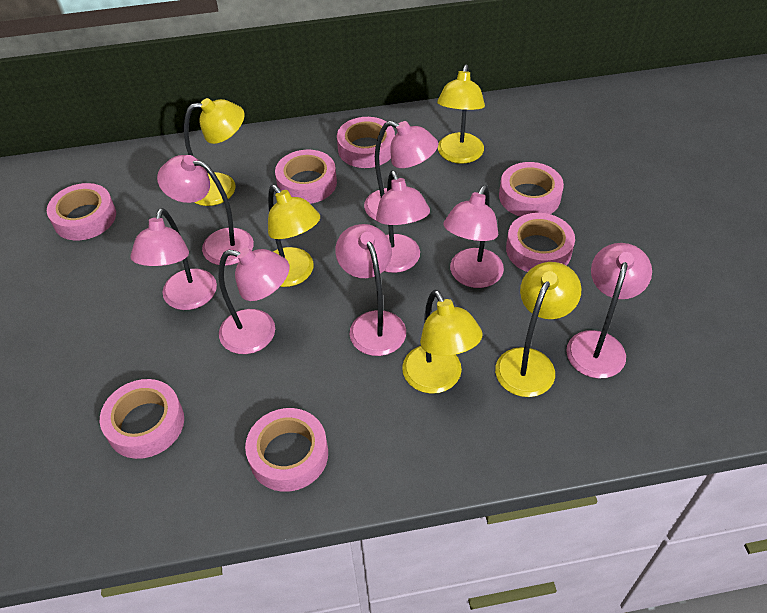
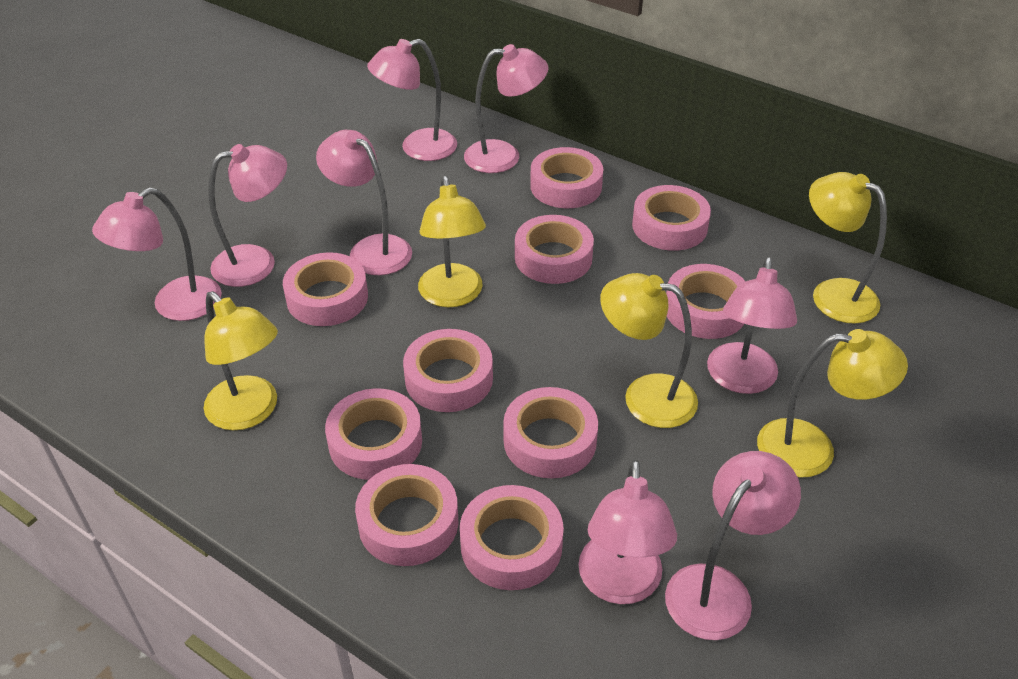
pink tape: [47,183,116,240] [100,379,184,459] [245,408,328,492] [275,150,337,204] [337,117,395,168] [499,162,564,217] [506,213,575,272] = 7 -> [283,252,368,326] [325,388,422,480] [355,464,458,566] [403,329,493,412] [460,485,564,590] [503,387,598,478] [515,215,594,284] [530,147,603,208] [632,185,711,251] [666,264,746,339] = 10

